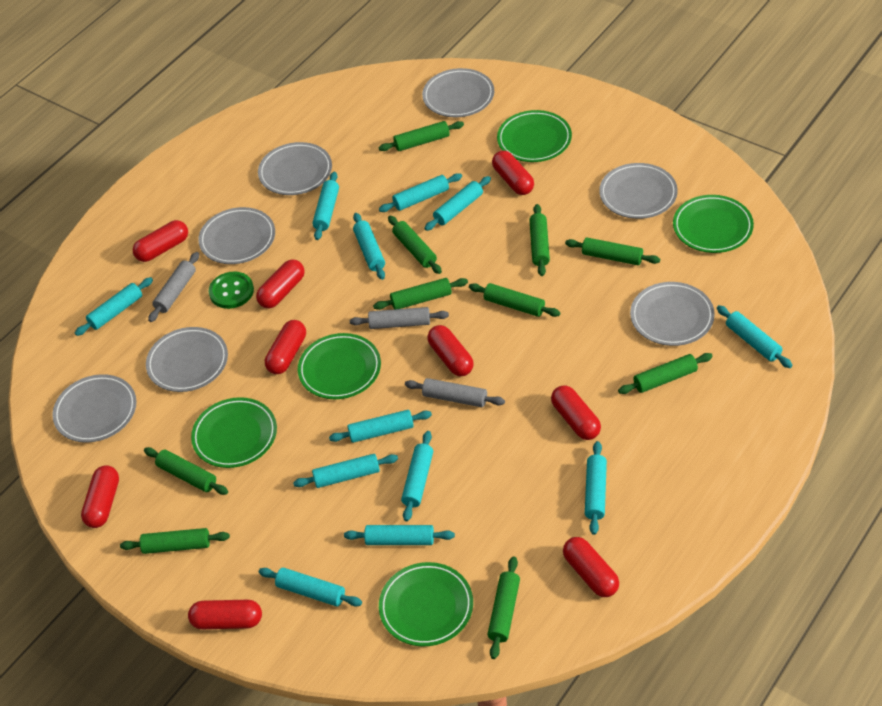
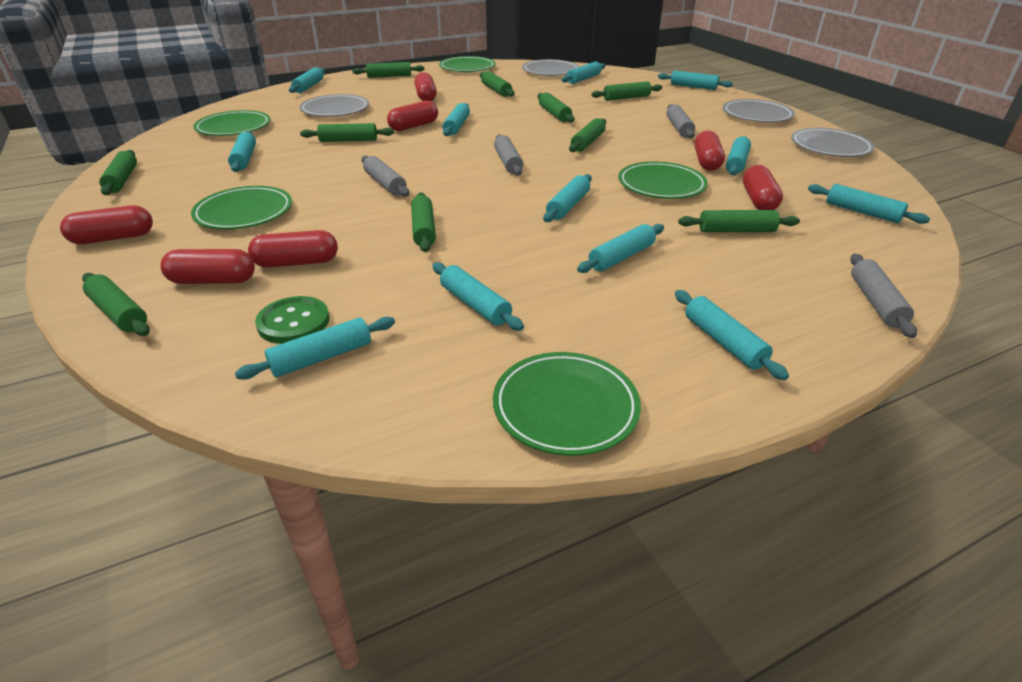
grey plate: [52,374,137,443] [146,327,228,392] [198,207,275,264] [258,142,332,195] [422,68,494,117] [599,163,678,219] [630,282,715,346] = 7 -> [299,94,369,117] [522,59,579,76] [723,99,795,122] [791,128,875,157] = 4
grey rolling pin: [148,252,199,322] [350,307,449,329] [405,378,505,407] = 3 -> [361,156,409,197] [494,135,523,176] [667,104,695,138] [850,254,917,338] = 4
red capsule: [81,465,119,528] [133,220,188,262] [188,600,262,629] [256,259,305,308] [265,320,306,374] [427,325,474,376] [492,151,534,195] [551,385,601,440] [563,537,619,597] = 9 -> [60,205,153,244] [161,249,255,284] [248,230,338,268] [387,101,438,131] [414,72,437,101] [694,131,725,171] [743,165,783,210] = 7

